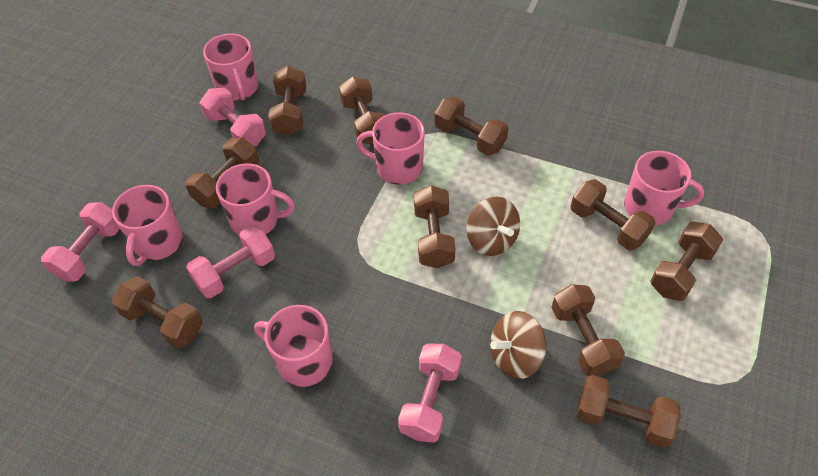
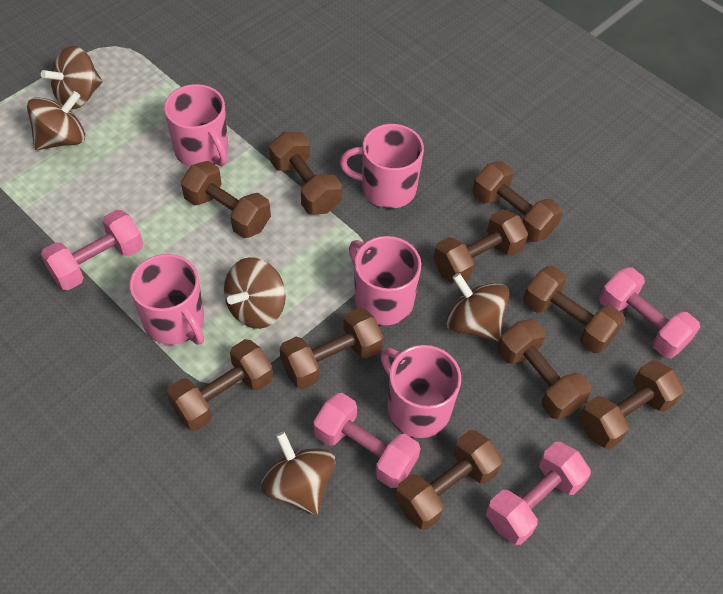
brown spinning top: [466,196,520,256] [490,311,546,379] = 2 -> [27,91,85,150] [41,46,102,110] [224,258,286,329] [261,431,335,515] [446,273,509,341] = 5
pink mug: [112,185,183,266] [203,33,258,101] [216,163,295,235] [254,305,333,387] [356,112,425,185] [624,151,704,225] = 6 -> [130,254,204,345] [164,84,228,167] [340,124,424,209] [349,236,421,325] [380,345,461,438] = 5

